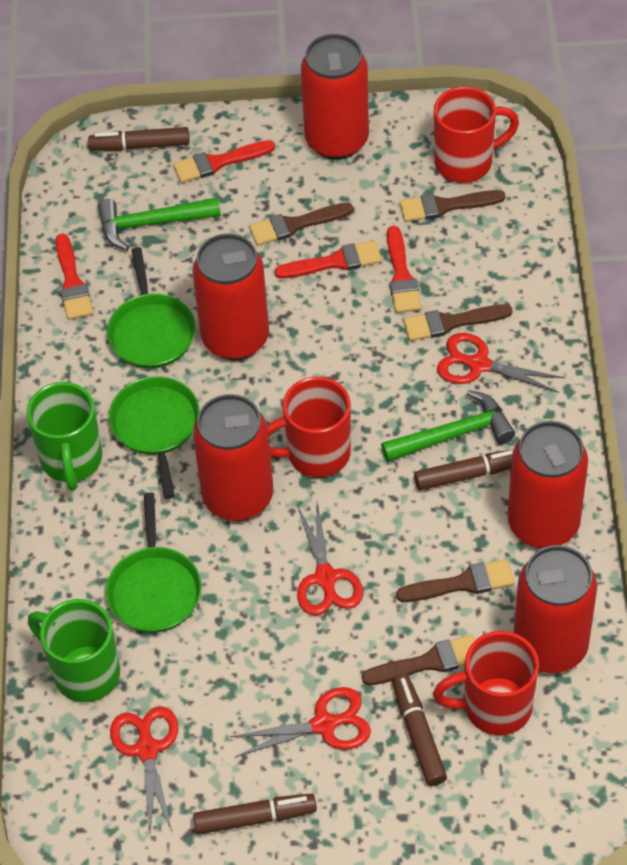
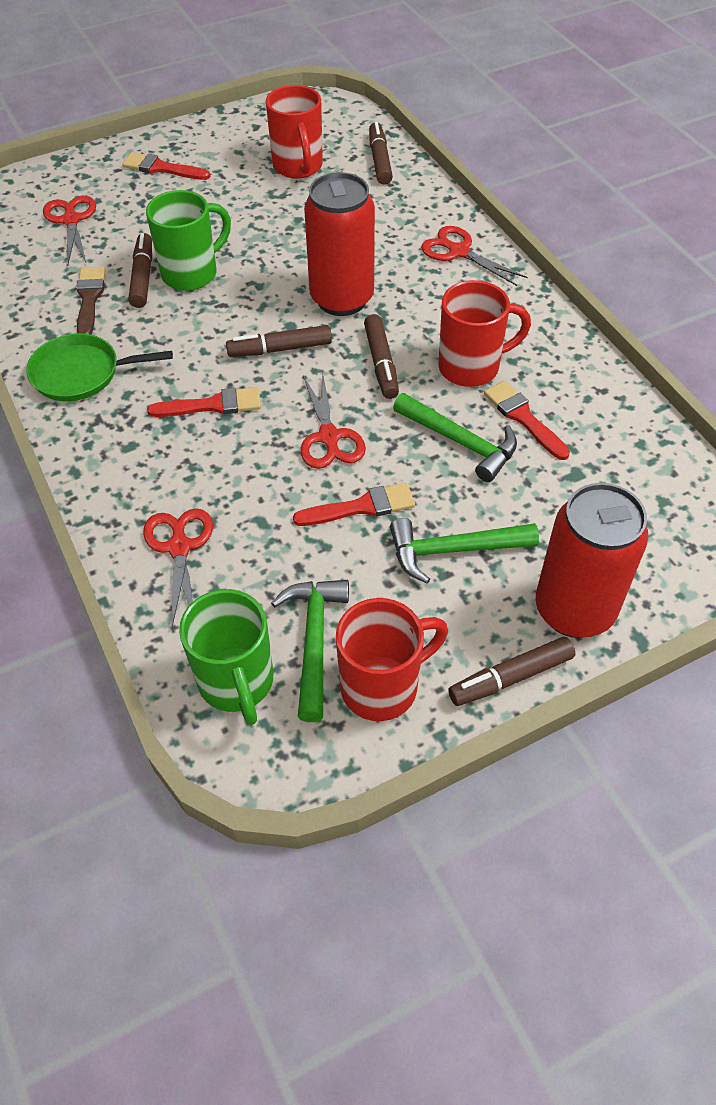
brown brush: [249,203,353,245] [362,635,475,685] [396,559,515,602] [400,190,505,222] [403,304,513,341] = 5 -> [76,267,105,334] = 1
brown marker: [88,127,189,151] [193,794,317,834] [392,674,447,786] [414,449,513,490] = 4 -> [129,233,152,308] [226,325,332,357] [364,314,399,399] [369,121,393,185] [448,637,575,706] = 5
green hammer: [97,197,221,250] [381,390,515,462] = 2 -> [271,580,349,722] [390,518,539,584] [393,393,517,482] = 3
green pan: [106,492,202,633] [107,247,196,369] [109,376,200,499] = 3 -> [26,334,173,401] = 1
red can: [192,233,269,361] [193,394,273,521] [301,34,369,160] [508,421,588,548] [514,545,597,673] = 5 -> [304,172,375,316] [536,483,648,638] = 2

